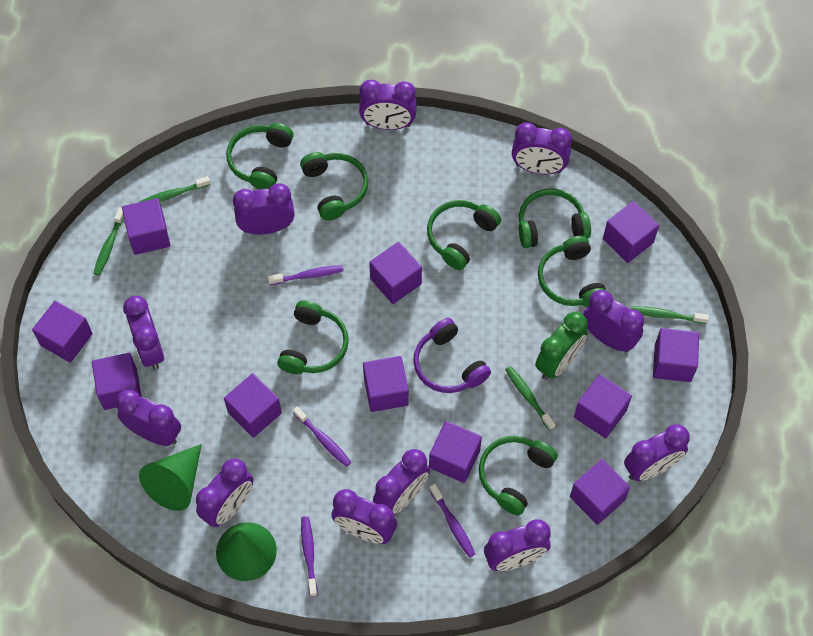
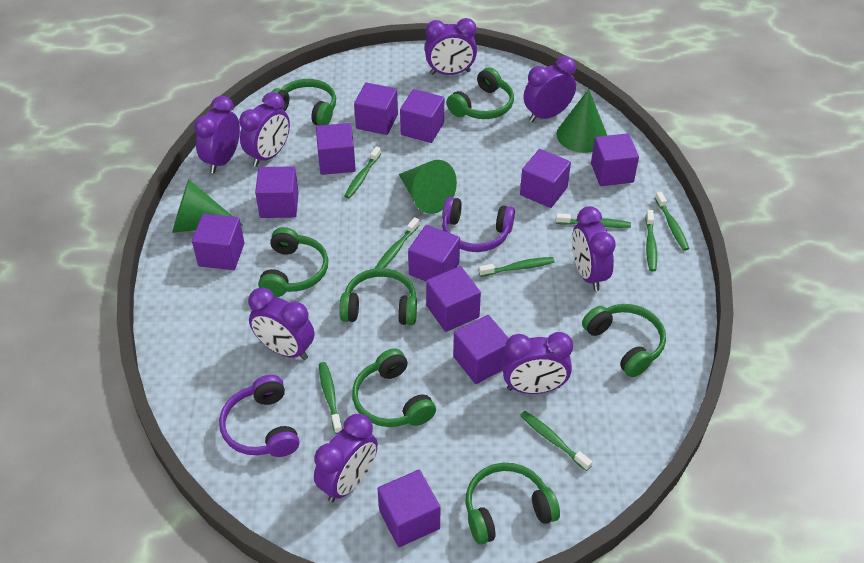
green clock: [535,312,588,380] = 1 -> none = 0
green cone: [139,444,202,511] [216,522,277,581] = 2 -> [172,180,243,233] [399,160,457,214] [556,89,607,153] = 3
green toothbrush: [93,207,124,275] [139,176,210,202] [505,366,555,431] [632,306,709,324] = 4 -> [319,362,342,434] [345,146,381,199] [375,217,419,268] [479,257,555,277] [520,411,592,471] [556,213,631,228] [645,210,657,271] [655,192,689,251] = 8
purple clock: [116,390,181,446] [123,296,164,370] [196,458,253,527] [233,183,295,235] [331,489,397,544] [359,80,417,130] [373,449,430,515] [484,519,551,571] [512,123,572,174] [583,290,644,352] [624,424,690,481] = 11 -> [194,96,240,173] [239,92,290,167] [248,287,314,360] [314,414,378,502] [425,18,477,75] [502,332,573,394] [524,56,576,122] [572,206,616,291] = 8
purple headphones: [413,318,491,393] = 1 -> [219,375,300,457] [442,197,515,252] = 2
purple toothbrush: [268,265,343,285] [293,406,351,467] [301,516,318,597] [429,484,475,558] = 4 -> none = 0

